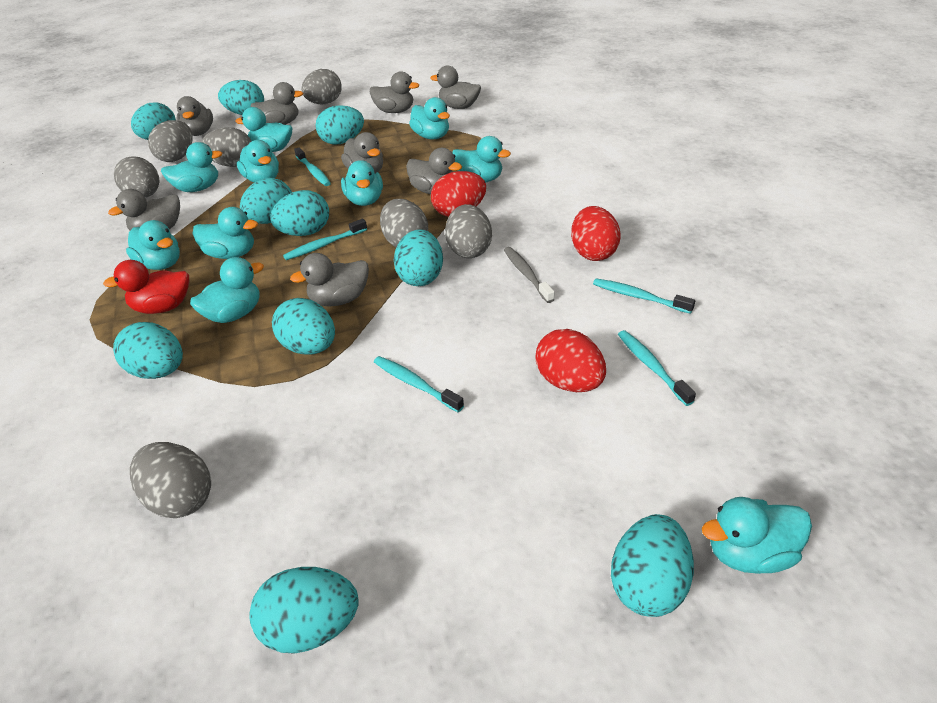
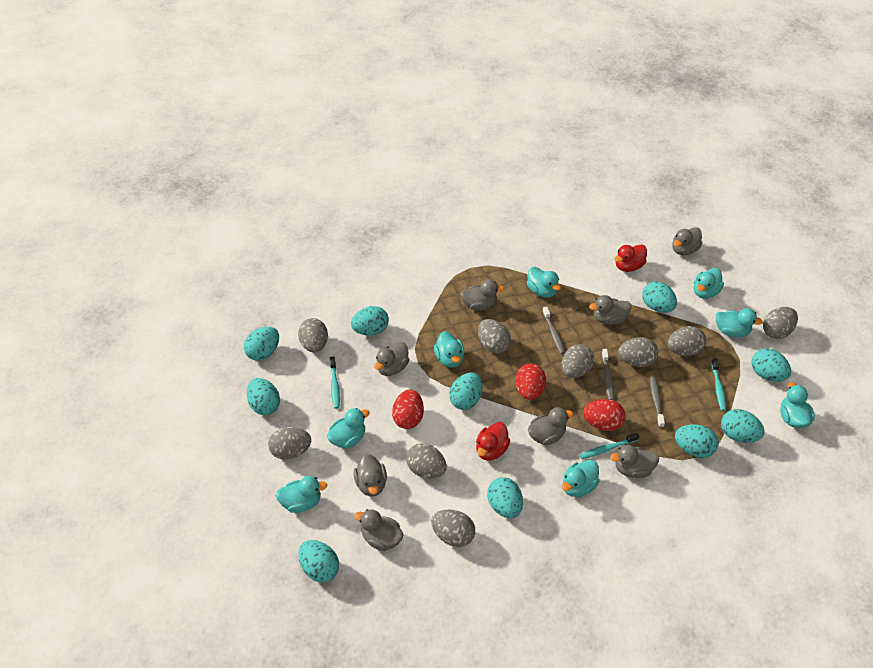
grey egg: [114,156,160,198] [130,442,211,518] [148,120,193,162] [201,128,252,167] [301,69,342,104] [380,199,428,247] [445,204,492,258] = 7 -> [268,427,311,459] [298,318,328,352] [406,443,447,479] [431,510,475,547] [478,319,511,353] [562,344,594,378] [618,337,658,367] [668,326,706,356] [763,307,798,339] = 9
grey toothbrush: [504,247,555,303] = 1 -> [542,307,565,354] [602,349,614,400] [650,376,665,428] = 3
red duck: [103,260,190,314] = 1 -> [476,422,510,461] [614,244,647,272] = 2
turquoise duck: [126,220,180,270] [161,142,223,192] [190,257,264,323] [192,207,258,259] [235,107,292,152] [237,140,279,182] [341,160,383,206] [409,97,450,140] [452,136,511,182] [702,497,812,574] = 10 -> [275,476,327,513] [327,408,370,448] [434,331,465,368] [527,267,561,298] [562,460,600,497] [694,268,724,299] [716,308,763,337] [780,382,815,428] = 8
turquoise toothbrush: [283,219,367,260] [294,148,331,186] [374,356,464,412] [593,278,695,314] [618,330,696,406] = 5 -> [330,356,340,409] [580,433,639,459] [711,358,726,411] = 3

